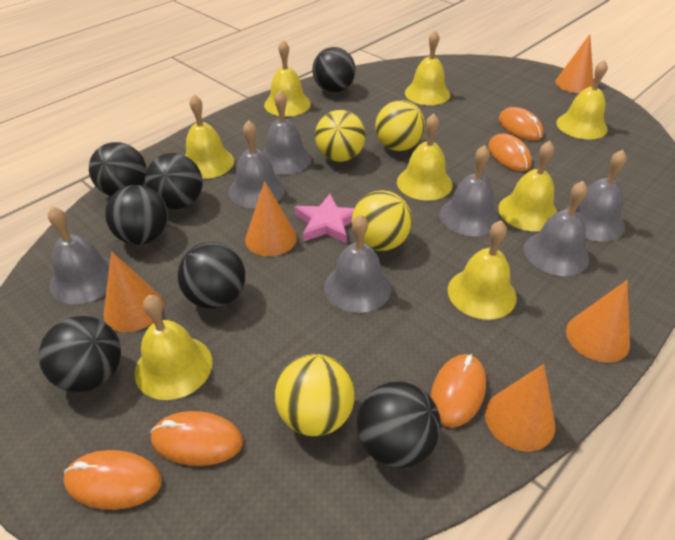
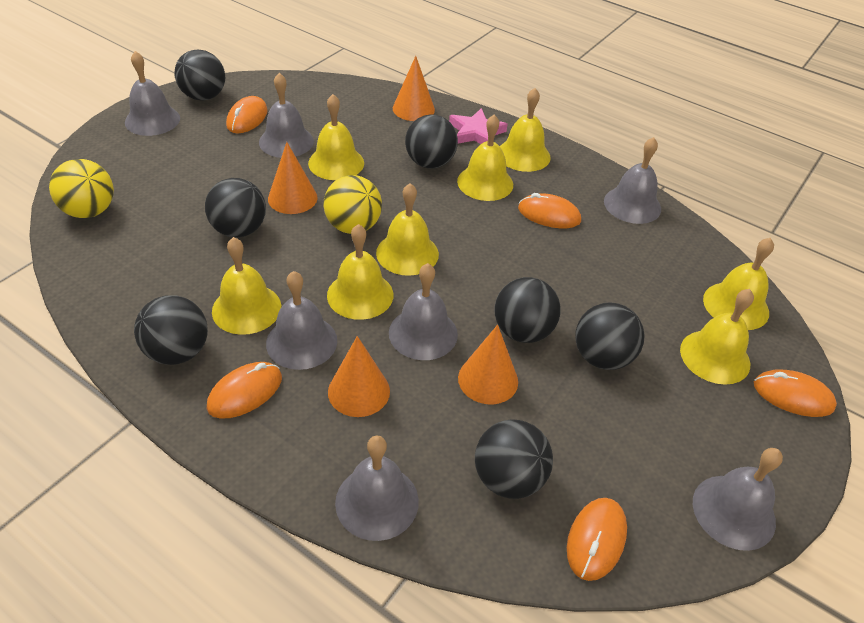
orange cone: [104,251,164,332] [245,181,297,256] [485,364,555,452] [555,34,593,93] [566,280,630,363] = 5 -> [268,142,318,214] [328,336,390,417] [393,56,435,121] [458,325,518,404] = 4
yellow ball: [275,354,355,436] [315,110,365,162] [352,190,412,251] [375,100,425,151] = 4 -> [49,159,114,218] [323,175,382,234] = 2

